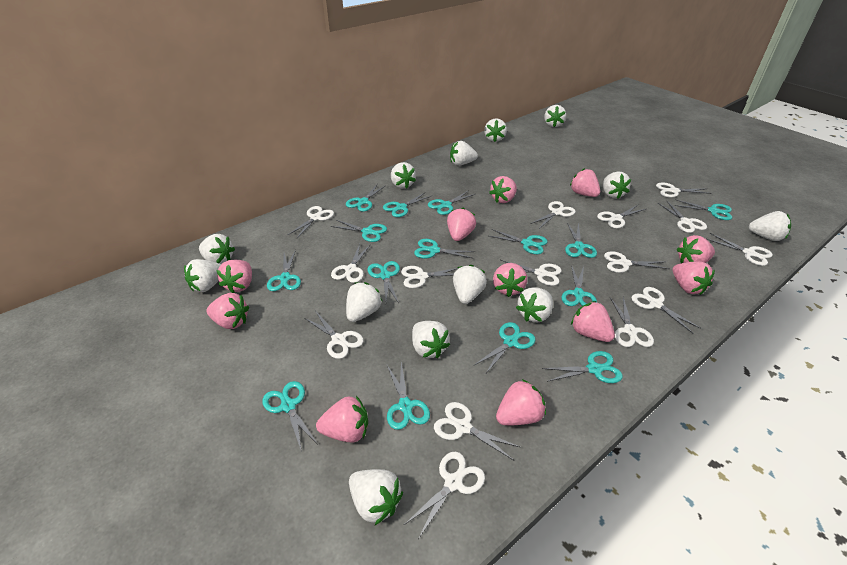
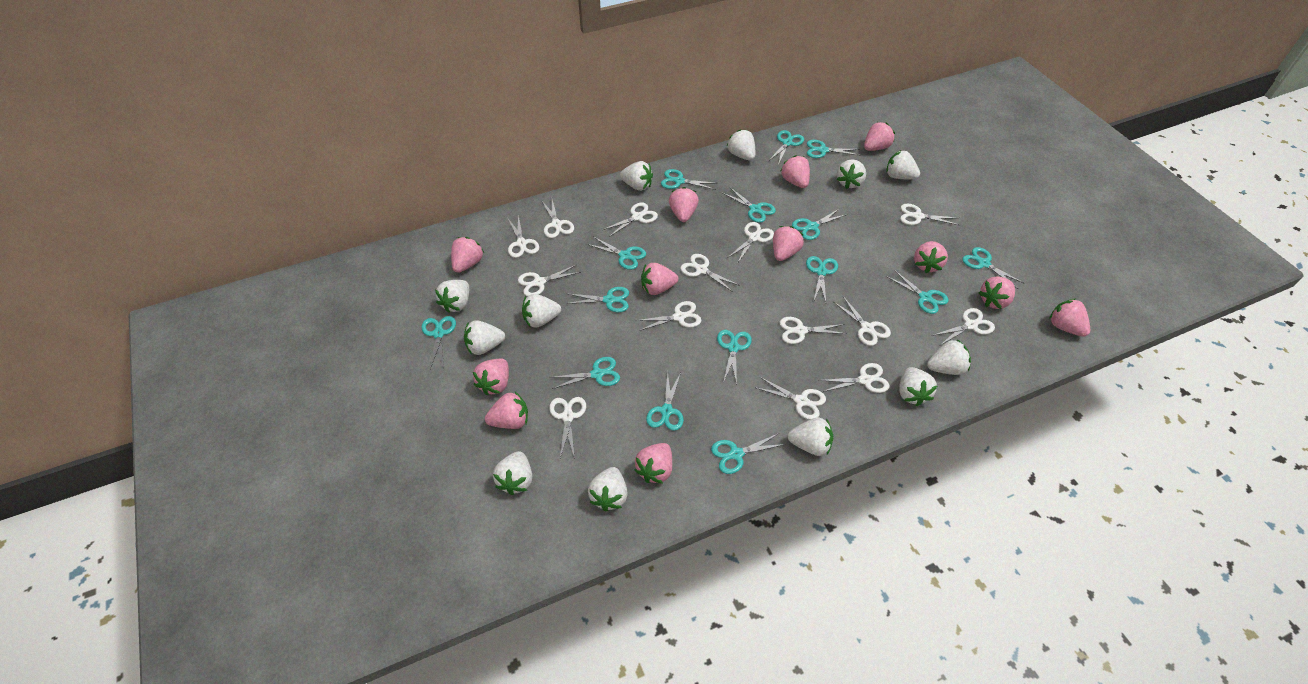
pink strawberry: [206,293,249,329] [216,260,252,293] [316,396,368,442] [447,208,476,241] [489,176,517,203] [493,263,527,297] [496,379,546,425] [570,168,600,197] [571,301,615,342] [673,261,715,295] [676,235,715,263] = 11 -> [451,237,484,273] [473,359,509,396] [485,392,528,429] [634,443,672,484] [641,263,678,295] [669,187,699,222] [773,226,804,261] [781,155,810,188] [864,122,895,151] [914,241,948,273] [979,276,1015,309] [1049,299,1090,337] = 12
white scissors: [288,206,334,238] [304,311,363,359] [331,244,371,283] [401,266,458,288] [404,452,485,539] [434,402,520,460] [501,260,562,286] [530,201,576,229] [597,205,646,228] [604,251,669,273] [610,297,654,347] [631,287,702,334] [656,183,712,198] [658,201,707,233] [707,233,773,266] = 15 -> [507,215,539,258] [518,265,581,296] [541,199,574,238] [549,397,586,459] [602,203,658,237] [635,301,701,331] [680,254,740,292] [727,222,774,264] [754,377,826,420] [780,317,847,344] [818,363,890,393] [834,296,891,346] [900,204,959,225] [932,308,995,345] = 14
white strawberry: [184,259,221,292] [199,234,235,264] [346,282,382,322] [349,469,403,525] [391,162,416,189] [412,321,450,358] [450,141,478,165] [453,265,487,304] [484,118,507,142] [516,287,553,322] [544,105,566,127] [603,172,631,199] [749,211,791,241] = 13 -> [435,280,469,313] [464,320,505,355] [493,451,532,495] [522,294,561,328] [588,467,628,512] [620,161,653,191] [726,129,755,160] [788,418,833,456] [837,159,866,189] [886,150,920,179] [899,367,937,406] [927,339,971,375] = 12

